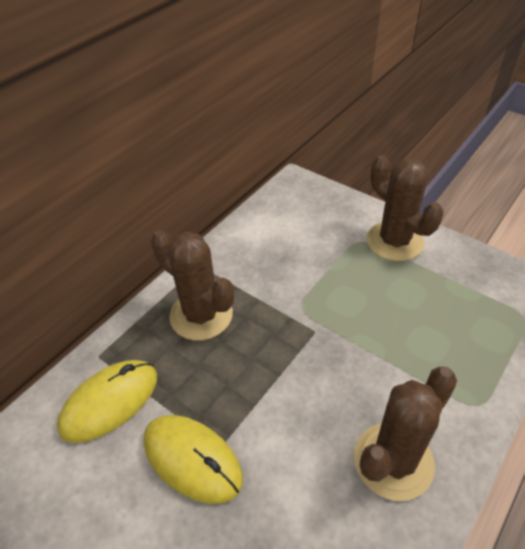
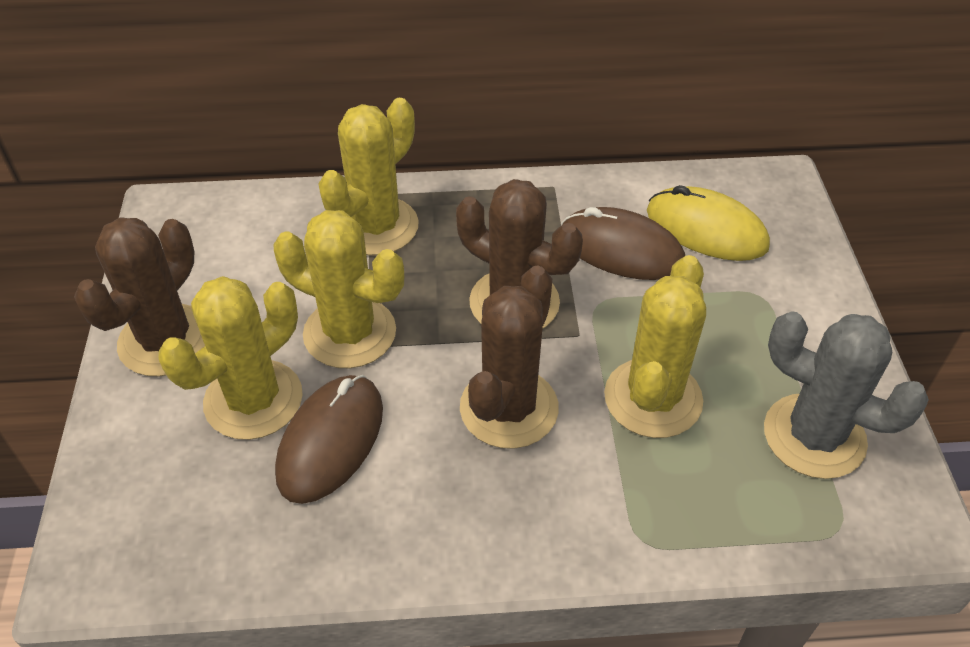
brown mouse: none = 0 -> [275,375,383,504] [561,207,685,280] = 2
grey cactus: none = 0 -> [764,311,929,479] = 1
yellow cactus: none = 0 -> [158,276,303,440] [273,210,404,368] [318,98,418,255] [604,255,706,438] = 4
yellow mouse: [57,360,157,443] [144,415,243,504] = 2 -> [647,185,770,261] = 1

